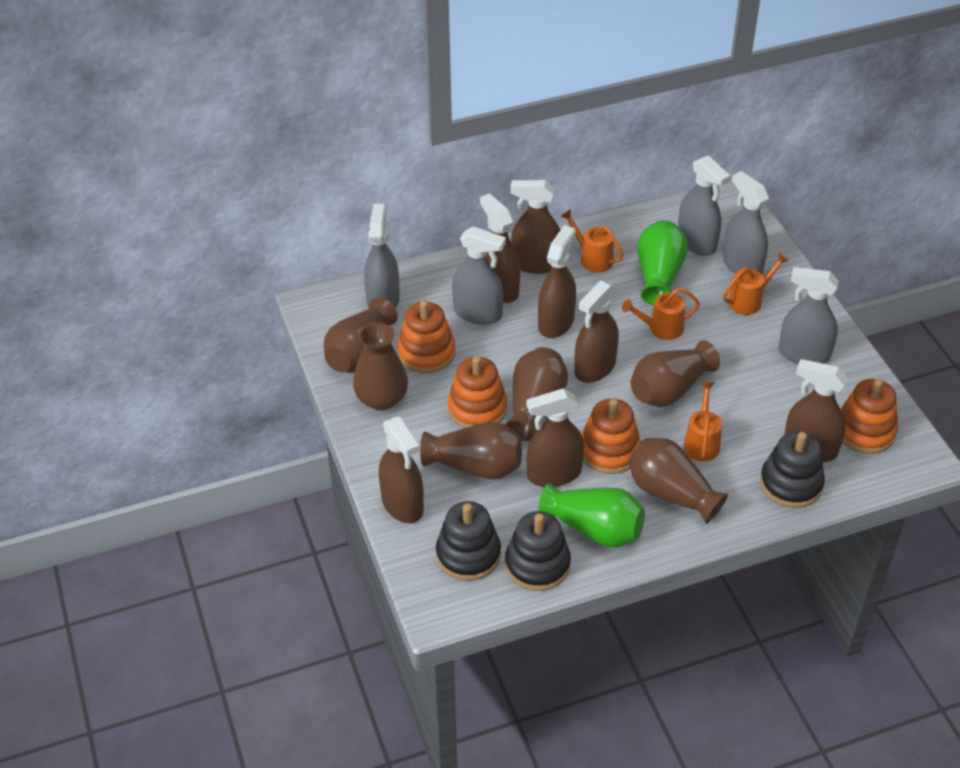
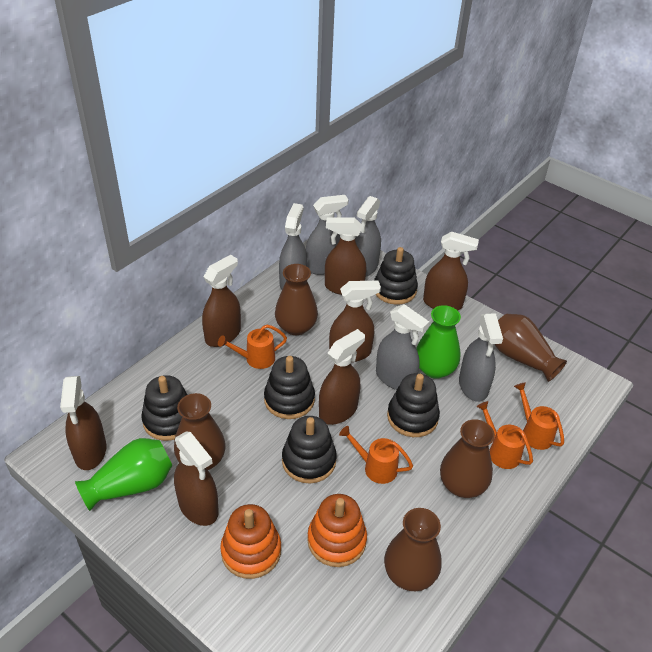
black stacking toy: [436,501,501,581] [505,511,571,591] [760,431,825,508] = 3 -> [141,375,187,441] [264,356,315,419] [282,416,337,484] [374,247,418,305] [387,373,440,437] = 5
brown vase: [324,298,398,373] [353,323,408,411] [420,422,522,479] [505,347,568,441] [628,438,728,524] [631,340,720,407] = 6 -> [174,393,226,470] [275,264,318,335] [384,508,442,591] [440,419,495,498] [495,314,567,382] = 5
orange stacking toy: [397,300,455,373] [448,356,507,428] [581,398,641,474] [841,379,898,454] = 4 -> [220,504,281,579] [307,494,367,567] = 2

